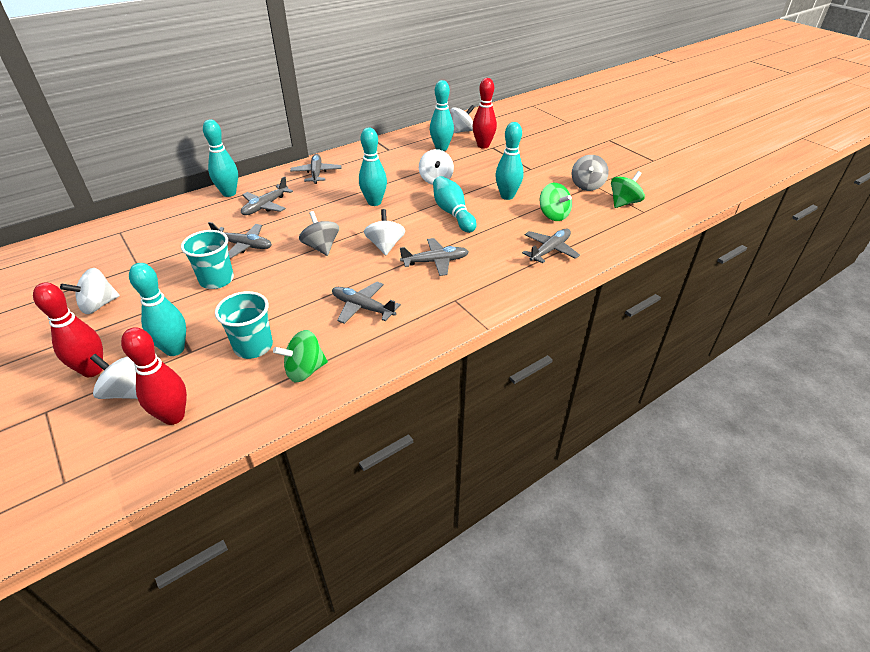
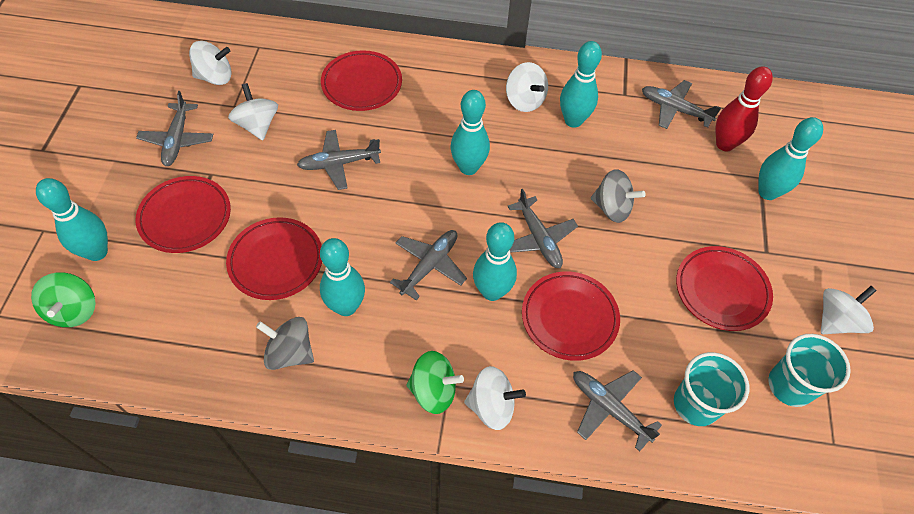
green spinning top: [273,330,328,382] [540,183,572,221] [611,171,645,208] = 3 -> [31,273,95,327] [406,351,464,414] = 2
red bowling pin: [33,282,103,377] [121,327,187,425] [472,78,497,149] = 3 -> [716,66,773,151] = 1
red plate: none = 0 -> [135,176,231,253] [226,217,322,300] [321,50,402,111] [522,271,620,361] [676,246,773,331] = 5

